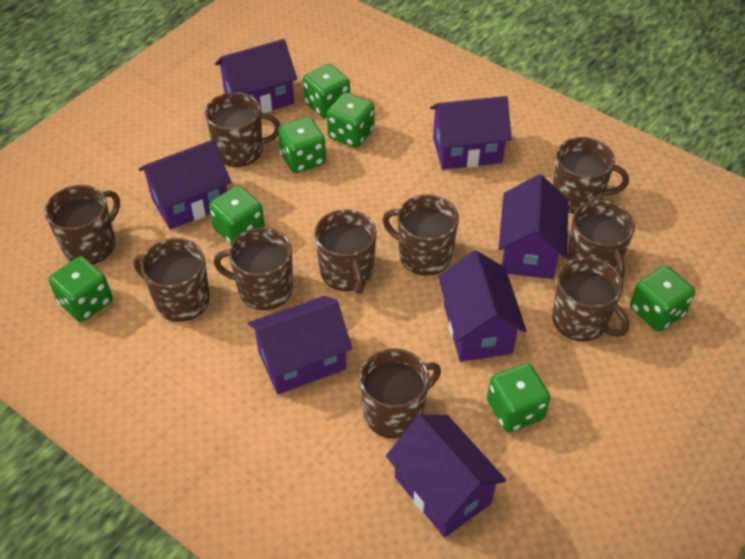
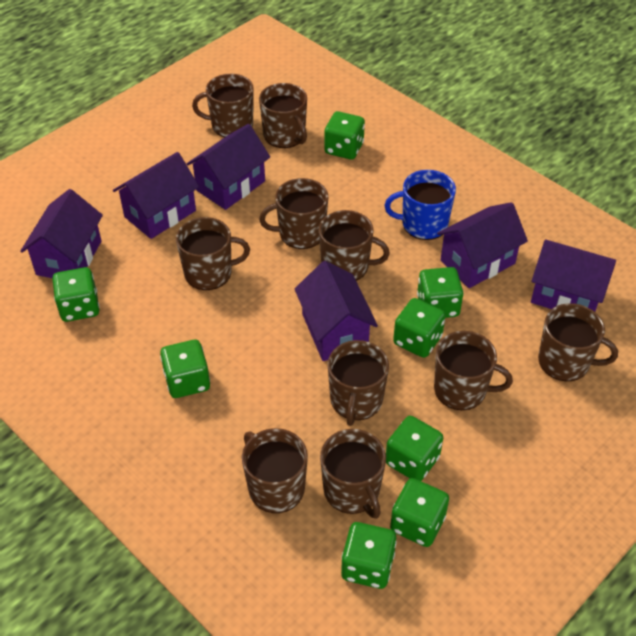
blue mug: none = 0 -> [385,170,456,240] = 1
green dice: [48,256,112,322] [209,186,265,244] [278,117,326,173] [303,64,350,118] [327,92,374,148] [487,363,550,432] [630,265,695,331] = 7 -> [52,267,100,322] [160,340,210,398] [324,111,365,159] [341,522,397,589] [386,416,443,481] [390,478,449,547] [393,298,446,358] [417,267,463,318] = 8
purple house: [139,140,231,230] [215,39,297,113] [248,296,352,394] [386,415,506,537] [430,96,512,170] [438,250,527,362] [498,174,569,279] = 7 -> [20,189,103,278] [113,152,199,239] [187,124,270,210] [295,261,378,361] [437,202,528,288] [531,239,616,312] = 6

